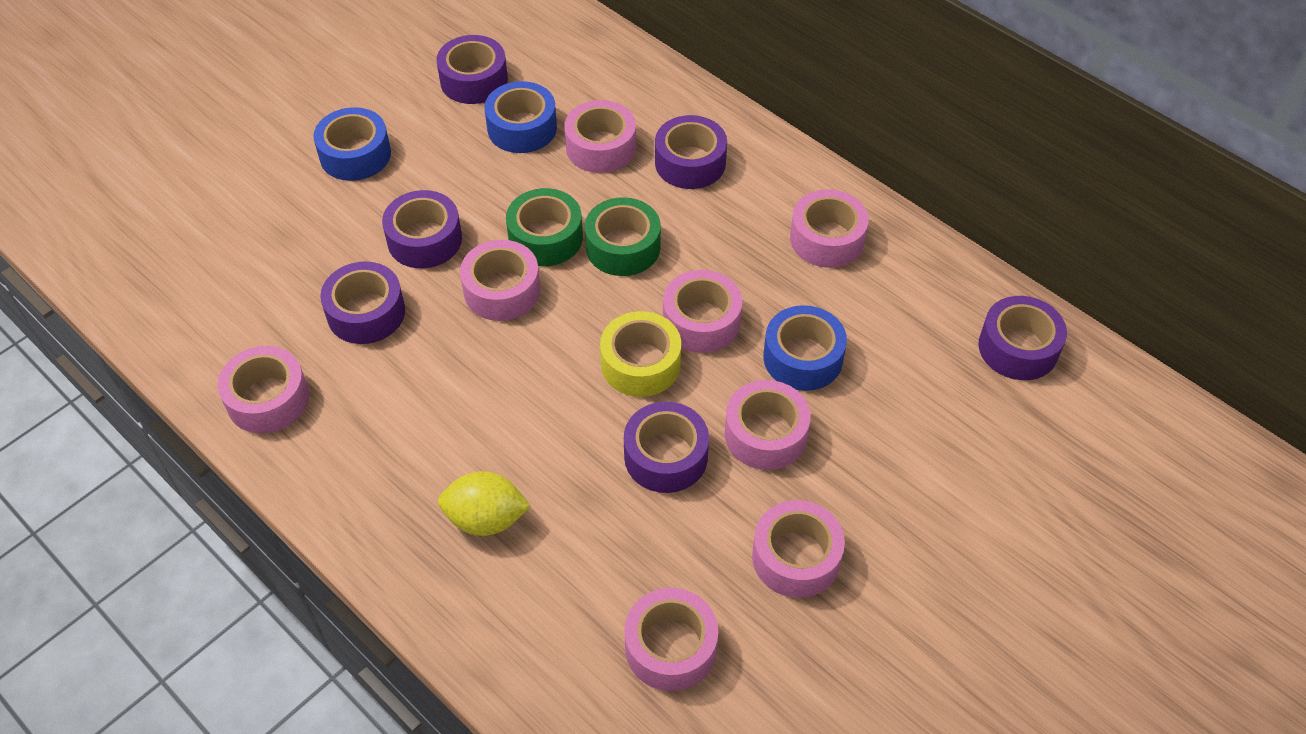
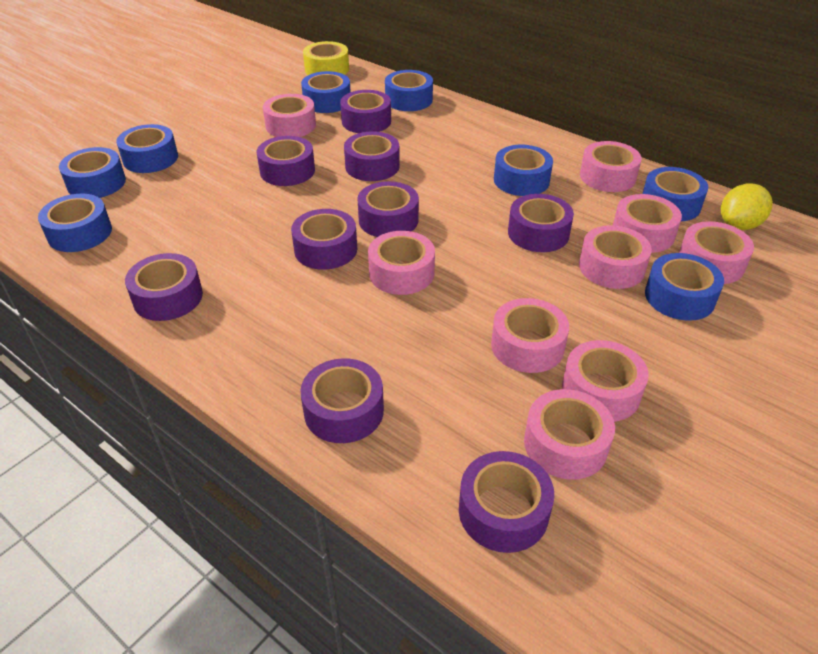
blue tape: [313,107,391,181] [484,81,557,153] [763,305,847,391] = 3 -> [38,194,112,252] [59,147,126,198] [116,124,178,173] [301,71,351,113] [385,70,433,111] [494,145,553,196] [642,167,708,221] [645,253,724,321] = 8
green tape: [506,188,583,266] [585,197,661,276] = 2 -> none = 0
pink tape: [217,346,309,434] [460,240,540,321] [564,100,636,173] [624,588,718,691] [663,270,742,353] [724,380,811,470] [752,500,845,598] [790,189,869,268] = 8 -> [263,94,316,137] [368,231,435,295] [491,298,569,373] [524,389,615,480] [562,340,649,422] [579,225,652,289] [580,141,642,192] [613,194,682,253] [679,221,754,284] = 9
purple tape: [320,261,405,344] [382,190,462,268] [436,35,508,104] [624,402,709,493] [655,115,727,189] [978,296,1067,380] = 6 -> [125,253,203,321] [257,136,315,186] [291,209,357,270] [300,358,384,443] [340,90,391,133] [344,131,400,181] [357,181,419,237] [459,451,554,553] [508,194,574,252] = 9

